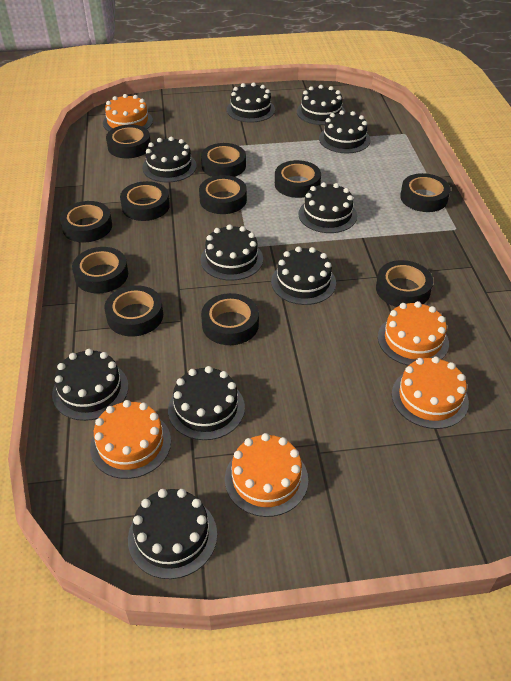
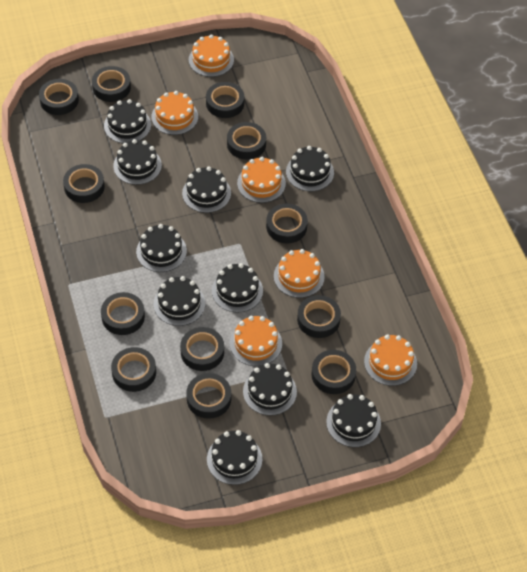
black tape: [60,201,112,243] [72,247,128,293] [104,285,163,336] [106,125,151,158] [120,181,170,221] [199,175,247,214] [201,143,246,177] [201,293,259,345] [275,160,321,198] [376,260,433,307] [400,173,450,212] = 11 -> [39,79,79,115] [63,164,105,203] [92,66,131,102] [101,292,145,335] [111,347,156,392] [180,327,224,371] [186,373,231,419] [206,82,244,118] [227,122,266,159] [266,204,308,243] [297,295,341,338] [311,350,356,394] = 12
orange cake: [90,400,171,479] [103,94,153,132] [225,433,308,517] [378,301,449,366] [392,356,469,429] = 5 -> [151,91,198,135] [189,34,234,77] [230,316,282,366] [237,157,286,203] [274,249,325,298] [364,334,417,386] = 6

